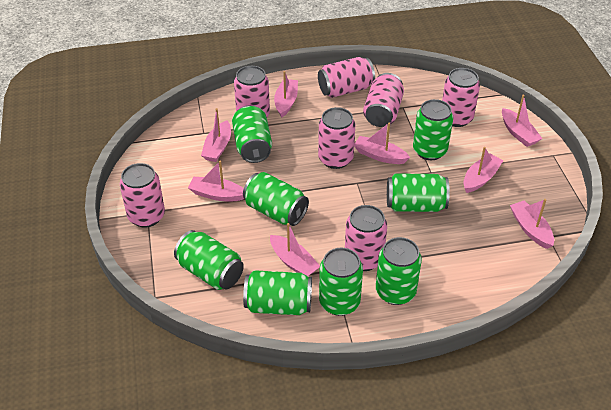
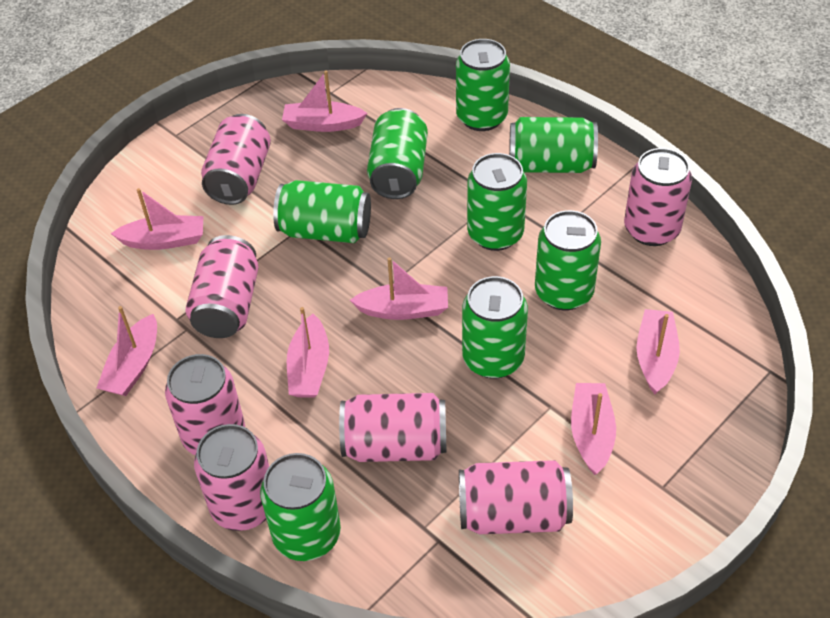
pink boat: [188,161,244,201] [201,108,231,162] [270,223,320,276] [274,71,298,117] [354,122,410,164] [463,147,504,193] [502,95,542,147] [510,199,554,249] = 8 -> [97,306,157,396] [111,188,203,250] [282,71,367,132] [287,307,329,398] [350,257,448,320] [571,383,616,475] [637,309,680,394] = 7

